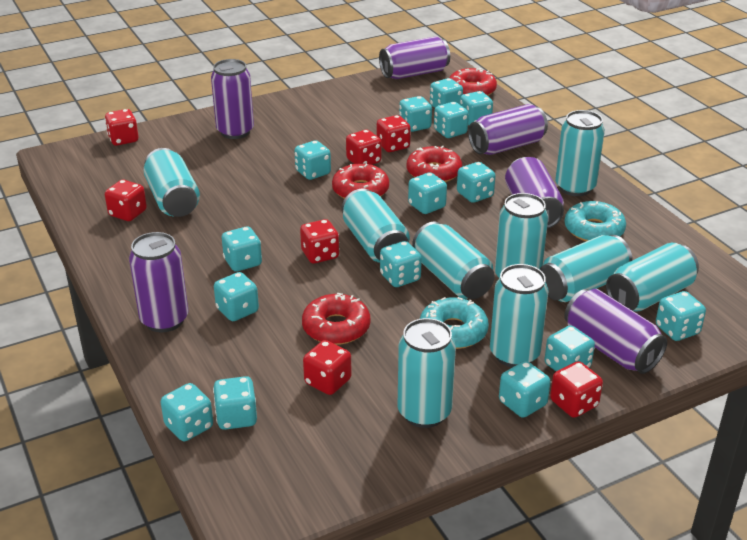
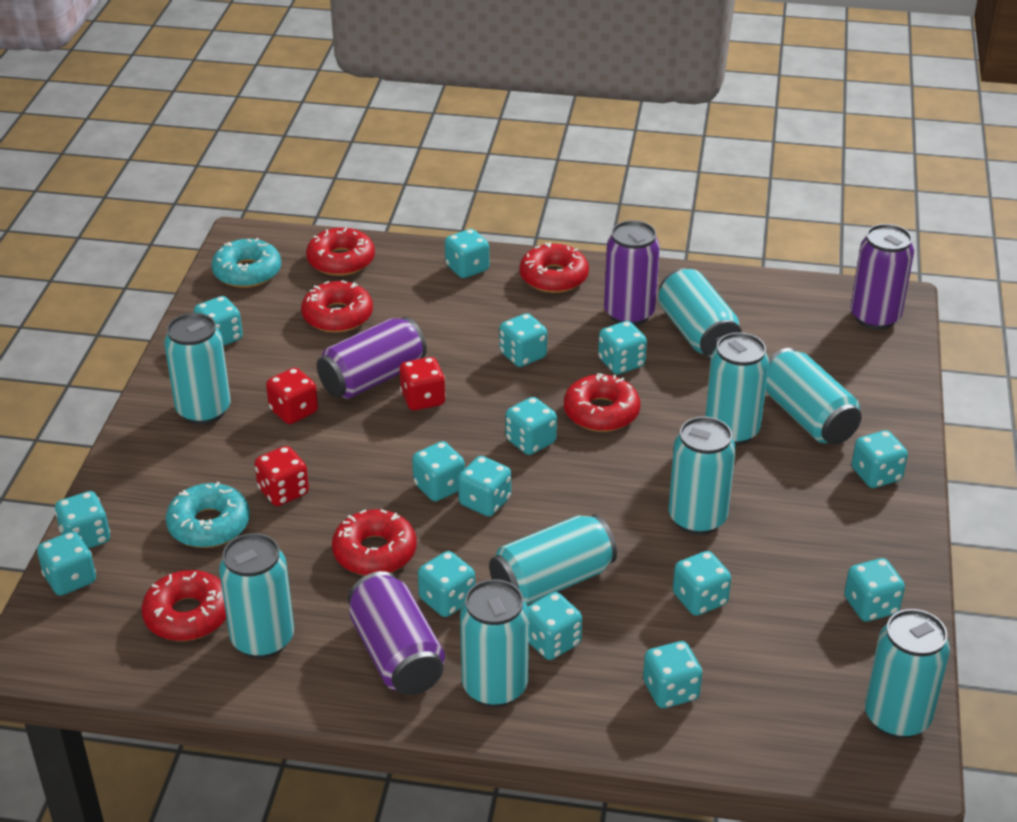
purple can: [129,232,189,332] [211,59,254,139] [379,36,450,79] [468,104,548,155] [505,157,564,229] [564,289,667,374] = 6 -> [317,317,427,399] [348,571,445,695] [604,220,660,326] [850,224,914,330] = 4
red dice: [105,109,139,146] [105,180,147,221] [300,219,339,263] [303,340,352,395] [346,130,382,165] [377,115,411,152] [550,361,603,418] = 7 -> [255,446,309,506] [266,368,318,424] [400,357,446,410] = 3
red donut: [302,293,371,345] [332,163,389,199] [407,146,462,182] [449,68,497,96] = 4 -> [142,570,227,641] [301,280,373,333] [306,228,375,276] [332,509,417,576] [520,243,589,293] [564,373,640,432] = 6

